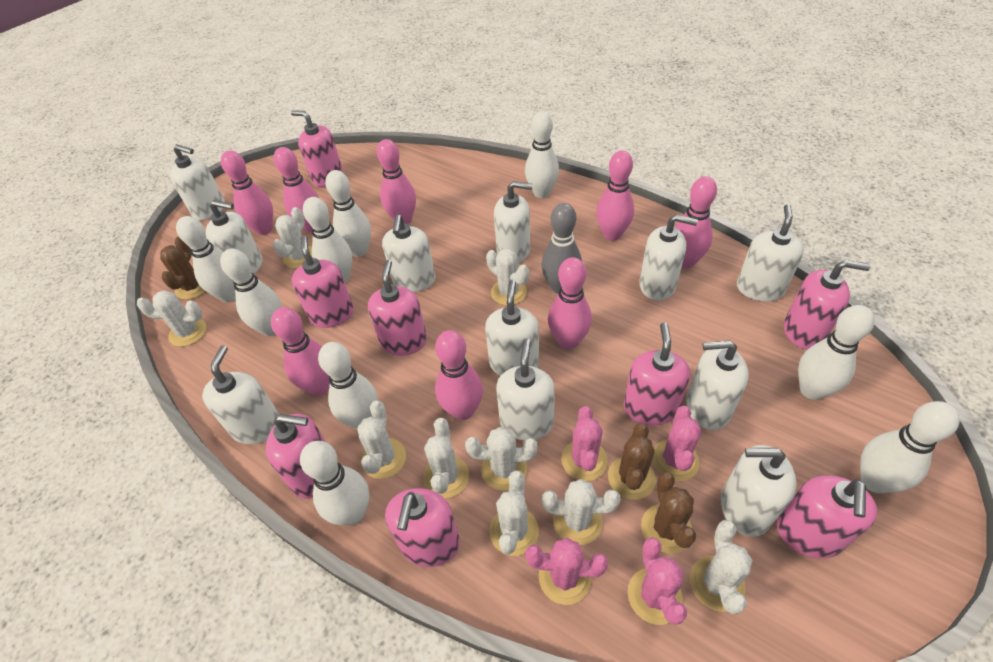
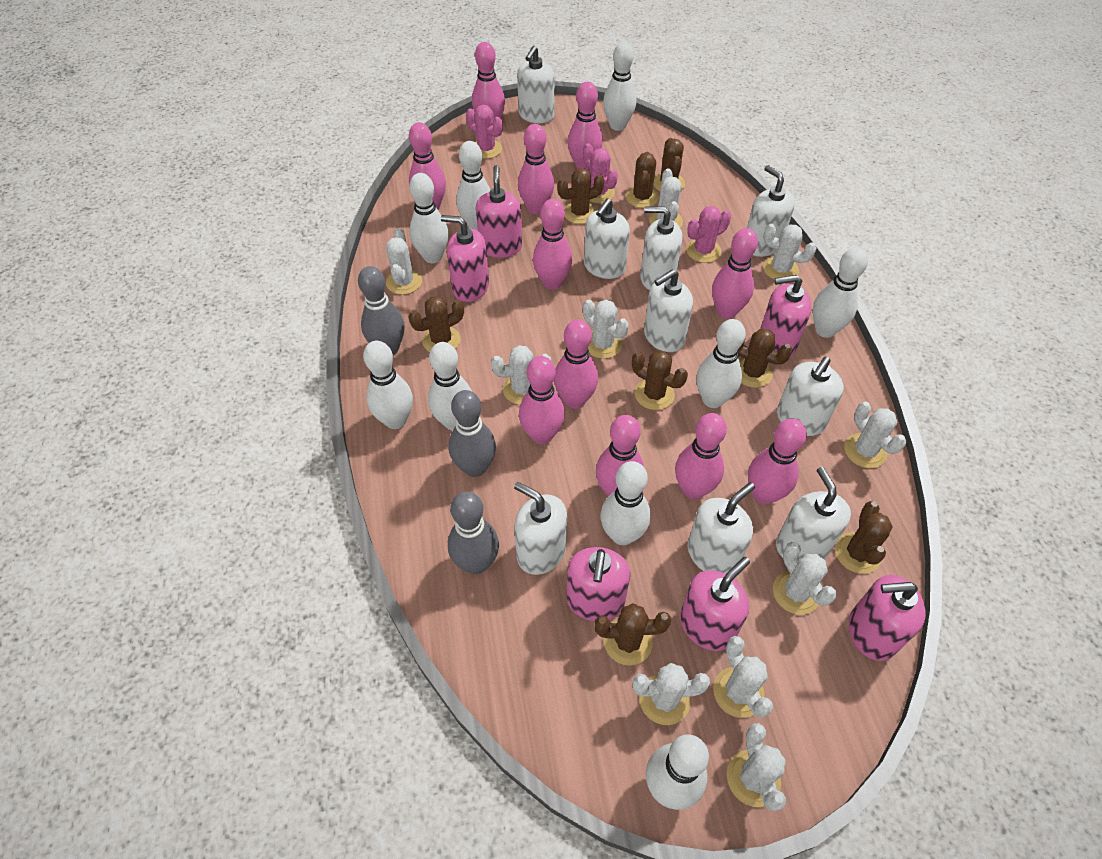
brown cactus: [160,236,205,300] [608,424,656,500] [641,472,696,553] = 3 -> [409,296,464,352] [557,168,604,224] [594,603,671,666] [626,152,659,208] [632,350,688,410] [653,138,685,191] [738,328,793,388] [835,501,893,574] = 8
grey bowling pin: [542,203,582,294] = 1 -> [358,266,404,355] [448,491,499,574] [449,390,496,477] = 3
pink bowling pin: [221,150,273,235] [271,307,330,396] [274,147,319,232] [377,139,416,224] [435,330,483,420] [548,257,592,349] [596,151,634,241] [675,176,717,269] = 8 -> [409,122,446,210] [472,42,505,119] [518,124,554,214] [519,356,565,444] [533,199,572,290] [554,319,598,409] [568,82,603,171] [596,415,644,497] [675,413,727,499] [712,228,758,319] [748,419,807,504] = 11
pink cactus: [525,537,608,605] [561,406,608,481] [628,537,687,625] [652,406,702,481] = 4 -> [466,105,503,159] [583,143,618,203] [686,206,731,263] = 3
pink soap dispenser: [266,414,326,499] [291,110,343,187] [292,235,354,328] [368,260,427,356] [385,488,460,567] [624,322,690,426] [777,476,878,558] [784,260,870,350] = 8 -> [441,215,489,302] [476,165,522,258] [566,547,630,621] [680,557,750,651] [760,275,812,357] [849,575,926,661] = 6
white cactus: [137,290,206,347] [273,207,312,268] [357,400,406,479] [423,418,469,498] [465,427,538,491] [486,248,529,305] [489,470,539,556] [542,479,620,545] [690,520,752,614] = 9 -> [386,228,422,295] [491,345,551,405] [583,300,629,359] [632,663,710,725] [649,169,683,227] [713,636,773,718] [727,723,786,811] [763,224,817,280] [773,542,837,615] [844,401,907,468] = 10
white soap dispenser: [170,144,225,220] [202,345,280,444] [206,200,262,274] [382,215,435,292] [485,280,539,376] [494,181,533,263] [496,339,555,441] [639,214,698,301] [686,340,749,430] [721,445,797,537] [737,204,804,302] = 11 -> [514,482,567,575] [517,46,555,123] [584,198,630,279] [640,206,682,290] [644,269,693,352] [688,482,755,574] [747,165,795,257] [776,467,851,560] [777,356,844,436] = 9

